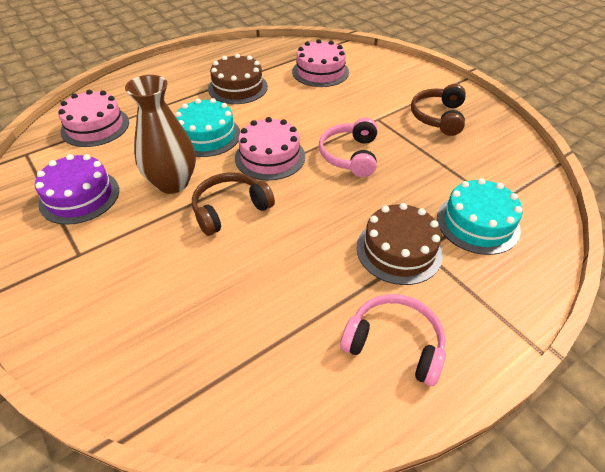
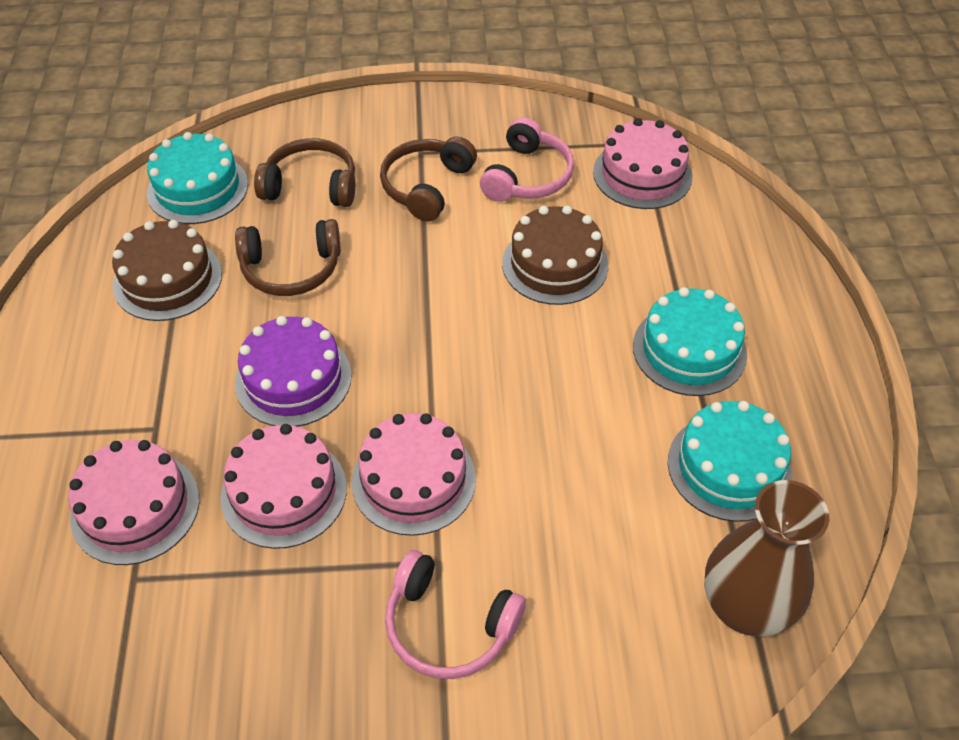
brown headphones: [192,172,275,236] [411,84,466,136] = 2 -> [235,219,341,296] [254,138,355,207] [380,136,477,222] = 3
pink cake: [58,90,129,147] [235,117,305,180] [292,39,349,87] = 3 -> [68,440,199,565] [221,424,347,549] [352,413,476,536] [593,118,692,209] = 4
turquoise cake: [175,98,240,157] [437,178,523,255] = 2 -> [147,132,248,224] [633,287,747,396] [668,401,792,522] = 3

